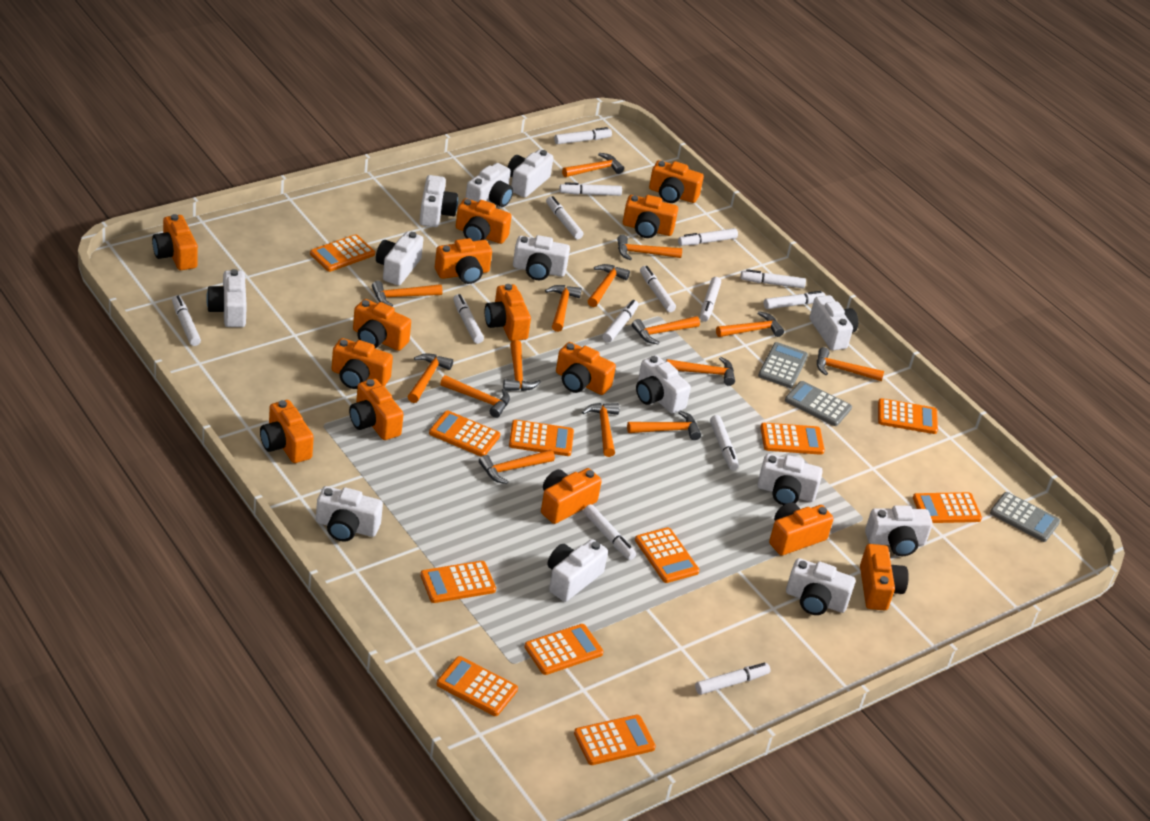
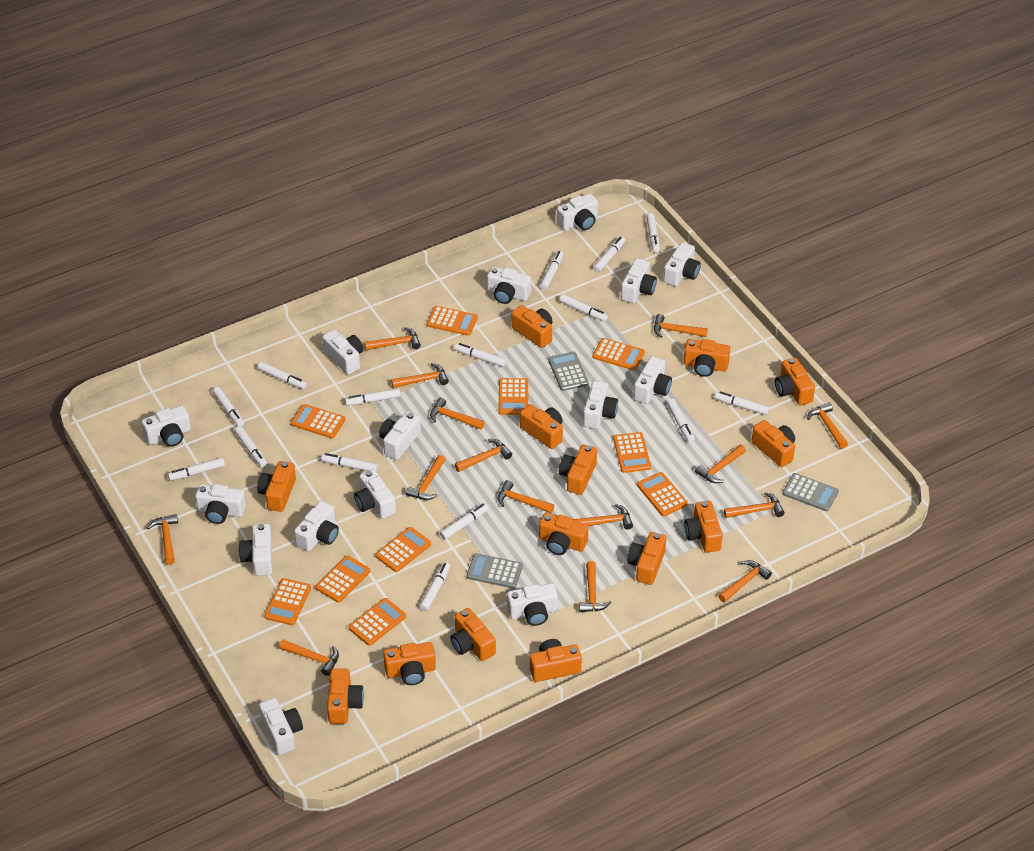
orange calculator: [310,234,375,272] [420,561,496,603] [429,411,500,457] [437,656,518,716] [509,420,574,456] [524,624,603,675] [574,715,656,765] [635,527,700,583] [760,423,825,455] [878,398,938,434] [913,492,982,523] = 11 -> [264,578,311,625] [291,404,345,439] [315,555,370,603] [348,598,406,646] [375,527,431,572] [427,306,478,336] [498,378,528,415] [592,338,645,370] [613,432,651,473] [637,472,688,516] = 10
white camera: [206,269,247,327] [316,486,383,542] [376,231,423,285] [419,175,458,227] [466,163,513,207] [507,150,553,197] [513,235,570,280] [547,539,608,602] [636,355,691,414] [757,454,823,505] [786,558,856,615] [810,295,858,350] [865,505,933,556] = 13 -> [141,405,191,447] [195,484,246,524] [239,524,273,576] [259,698,303,755] [294,501,339,552] [322,330,363,375] [354,469,396,519] [379,411,421,460] [487,267,531,304] [507,583,558,626] [557,193,598,231] [583,381,618,429] [621,258,657,303] [634,356,672,404] [663,242,701,286] = 15
white marker: [172,295,201,346] [453,294,484,344] [546,196,583,239] [554,127,612,144] [559,182,622,196] [584,504,636,560] [603,300,639,343] [640,266,676,312] [678,228,738,246] [695,663,770,695] [700,277,721,322] [710,415,739,470] [740,269,806,288] [764,291,825,309] = 14 -> [168,457,225,481] [213,387,244,426] [234,426,267,467] [258,362,307,389] [321,453,378,471] [345,388,401,406] [420,562,450,611] [440,503,489,540] [455,343,507,367] [540,251,564,290] [559,294,608,321] [593,236,625,272] [646,213,660,252] [667,399,695,443] [715,391,770,415] = 15

